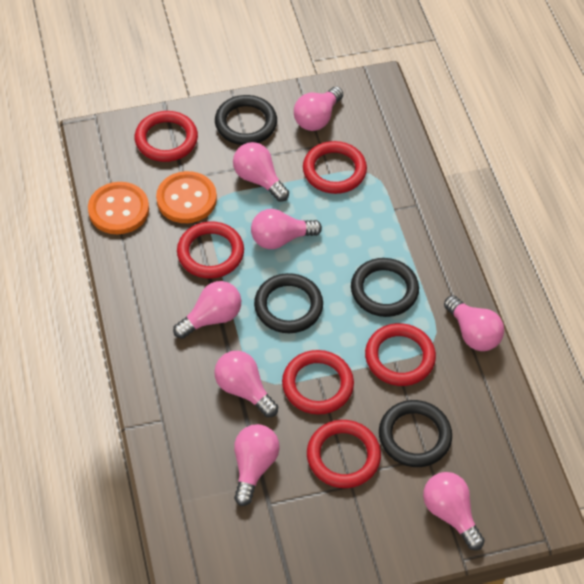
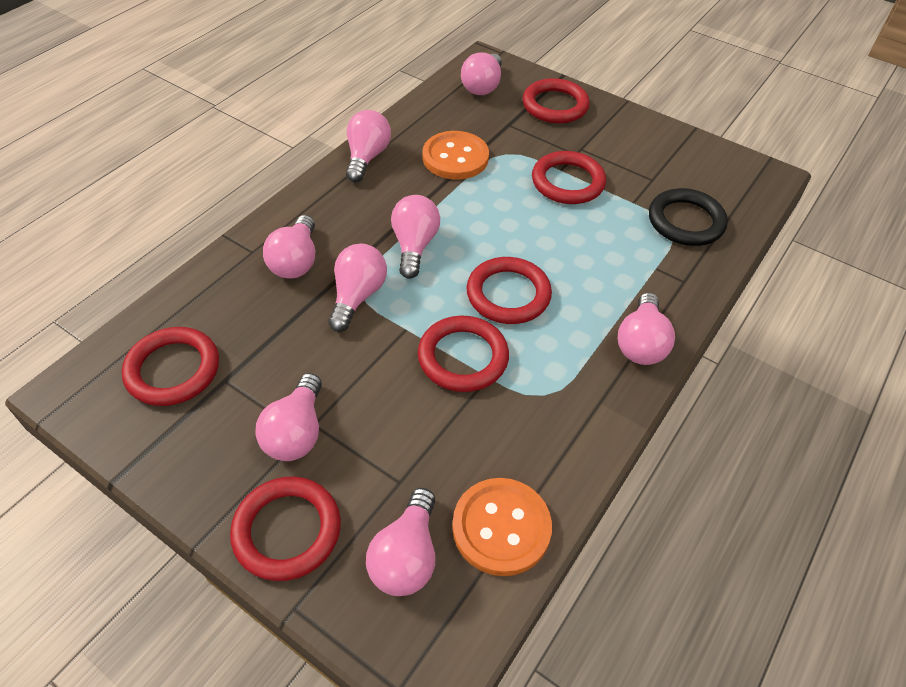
black ring: [215,95,277,145] [254,273,323,333] [351,258,419,317] [379,400,452,467] = 4 -> [649,188,728,246] = 1

